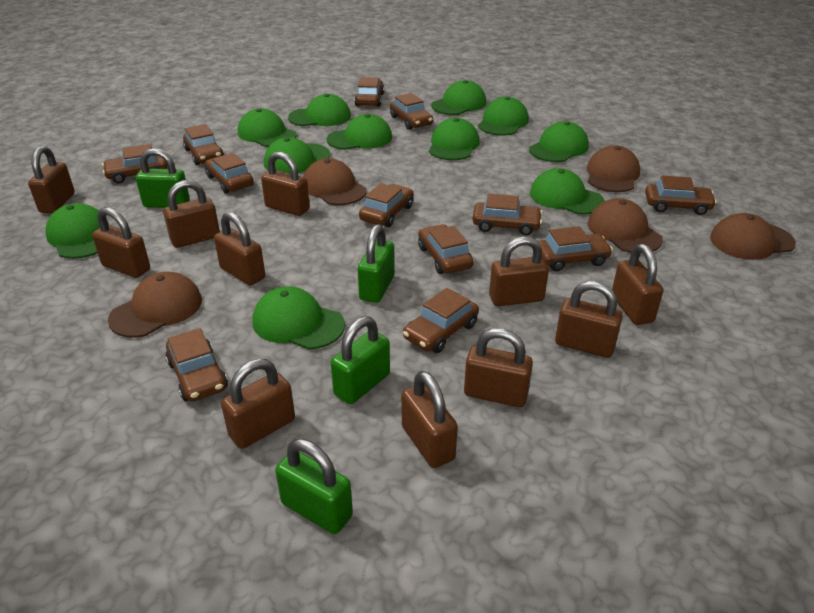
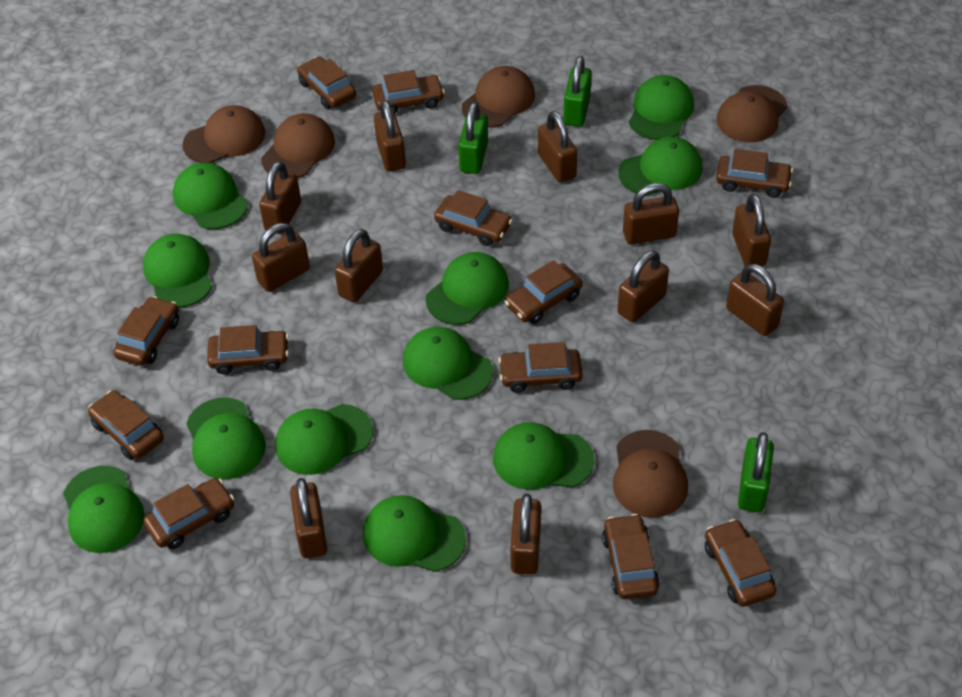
green padlock: [136,148,190,208] [275,439,353,534] [331,316,390,404] [358,224,395,303] = 4 -> [458,102,488,174] [563,56,592,127] [738,432,774,512] = 3

